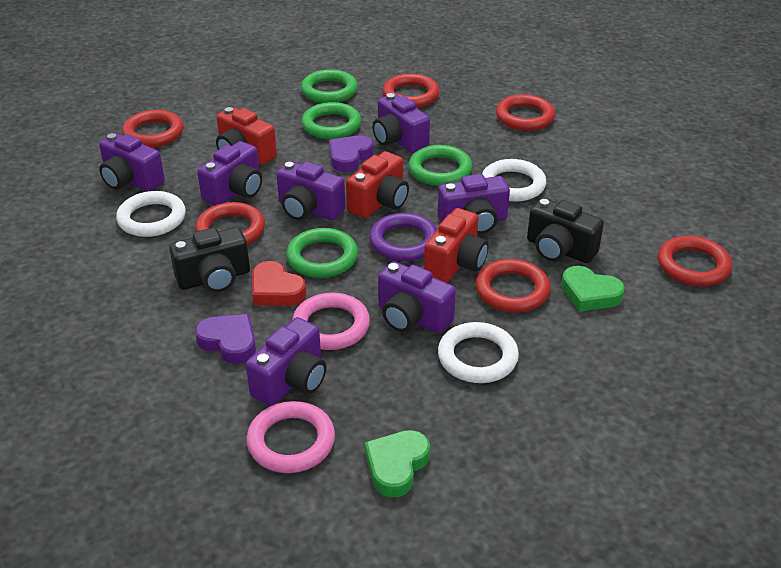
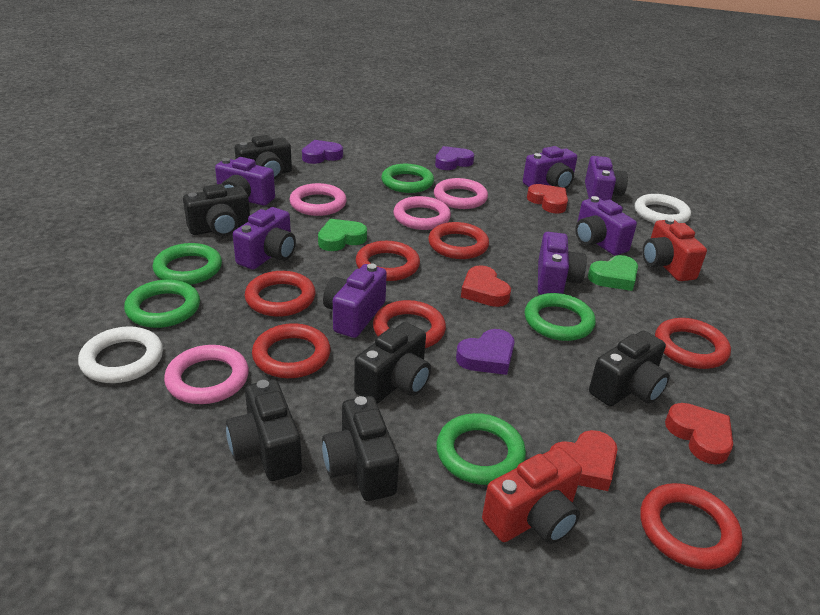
black camera: [169,227,250,292] [527,198,604,263] = 2 -> [183,184,250,236] [226,379,302,481] [235,135,292,179] [322,396,399,501] [354,322,431,404] [589,331,670,406] = 6
green ring: [286,228,358,278] [301,69,358,103] [301,102,361,139] [409,145,472,186] = 4 -> [124,280,200,328] [153,243,222,285] [381,164,434,193] [436,413,526,485] [525,293,596,341] = 5
pink ring: [247,401,335,473] [292,293,370,350] = 2 -> [164,345,249,404] [290,183,347,216] [393,196,451,230] [434,178,488,209] = 4
purple heart: [195,314,256,364] [329,135,374,172] = 2 -> [302,140,343,164] [435,146,474,170] [456,329,515,375] = 3
purple ring: [369,213,437,261] = 1 -> none = 0
red camera: [216,107,277,165] [346,151,409,218] [424,208,489,283] = 3 -> [482,447,582,544] [643,218,707,281] = 2
red heart: [252,261,306,306] = 1 -> [461,265,511,307] [527,184,568,213] [550,430,617,491] [665,403,733,464] = 4
red ring: [122,110,184,147] [195,202,265,245] [383,74,440,108] [475,259,550,313] [496,94,555,131] [658,236,732,287] = 6 -> [245,271,316,317] [252,323,331,378] [356,241,420,281] [373,300,446,348] [428,222,489,259] [640,483,743,570] [655,318,731,369] = 7
white ring: [116,191,186,237] [438,322,519,383] [482,159,546,202] = 3 -> [78,326,163,383] [635,194,691,223] = 2

